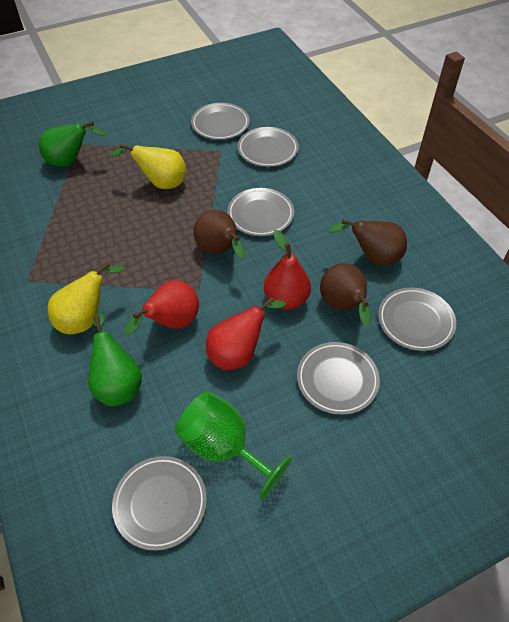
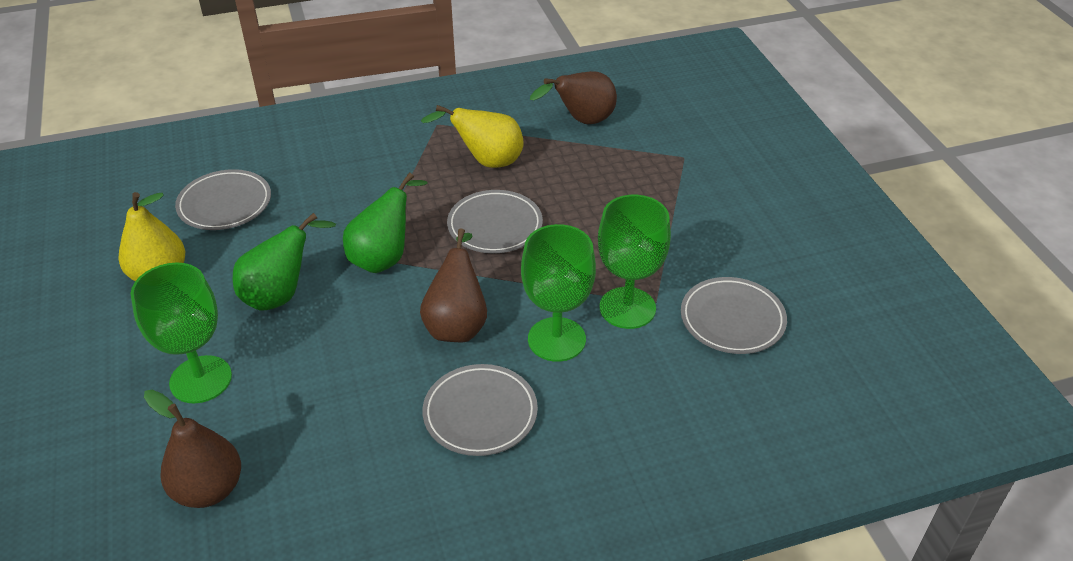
green goblet: [175,391,292,500] = 1 -> [131,263,232,404] [521,224,596,362] [598,195,671,329] = 3
grey plate: [112,456,207,551] [191,103,250,140] [227,188,294,236] [238,127,299,167] [297,342,380,415] [378,287,456,351] = 6 -> [175,169,271,230] [422,364,538,456] [447,190,543,253] [681,277,787,354] = 4
red pear: [124,280,199,335] [206,297,286,370] [264,230,311,310] = 3 -> none = 0

